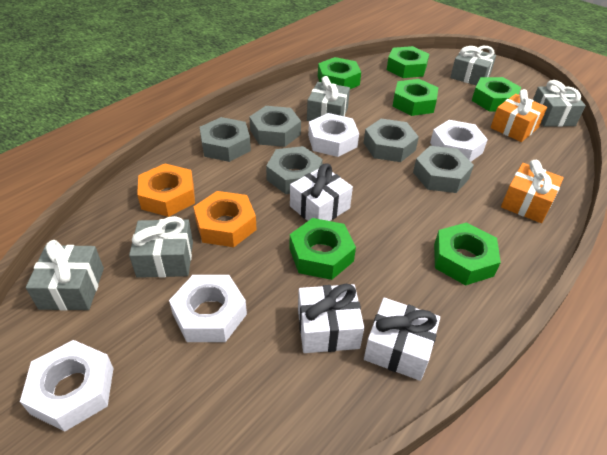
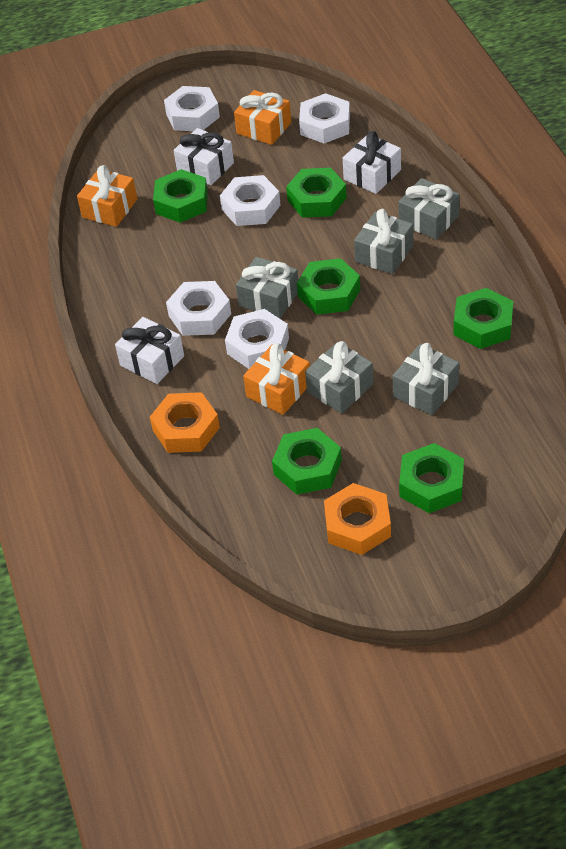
grey nut: [200,117,251,162] [249,106,301,147] [266,146,323,194] [364,119,419,162] [413,146,474,193] = 5 -> none = 0
orange gift: [491,89,547,142] [501,160,564,223] = 2 -> [77,165,137,227] [234,90,291,145] [243,343,310,415] = 3
white nut: [20,340,113,432] [169,275,247,342] [308,113,359,157] [430,120,488,162] = 4 -> [164,86,220,131] [166,281,231,336] [220,175,281,226] [225,309,289,369] [299,93,350,144] = 5

